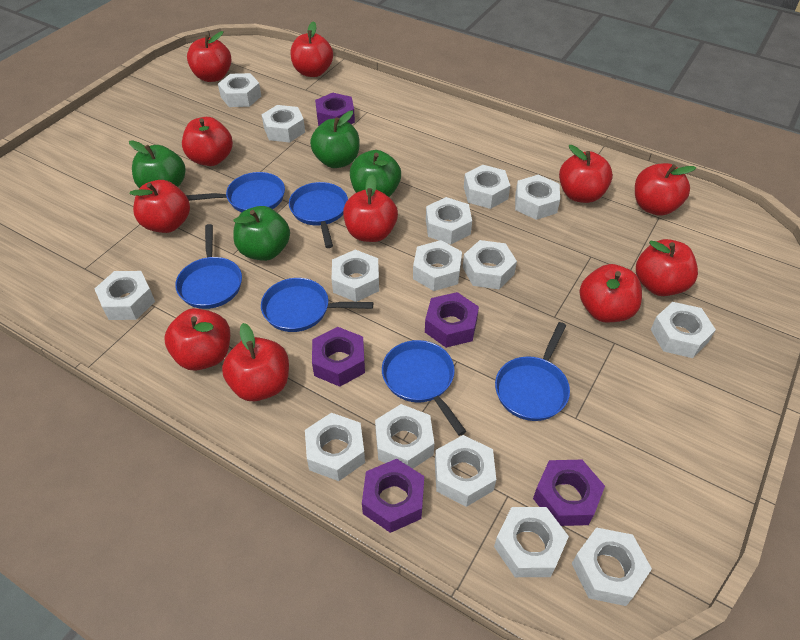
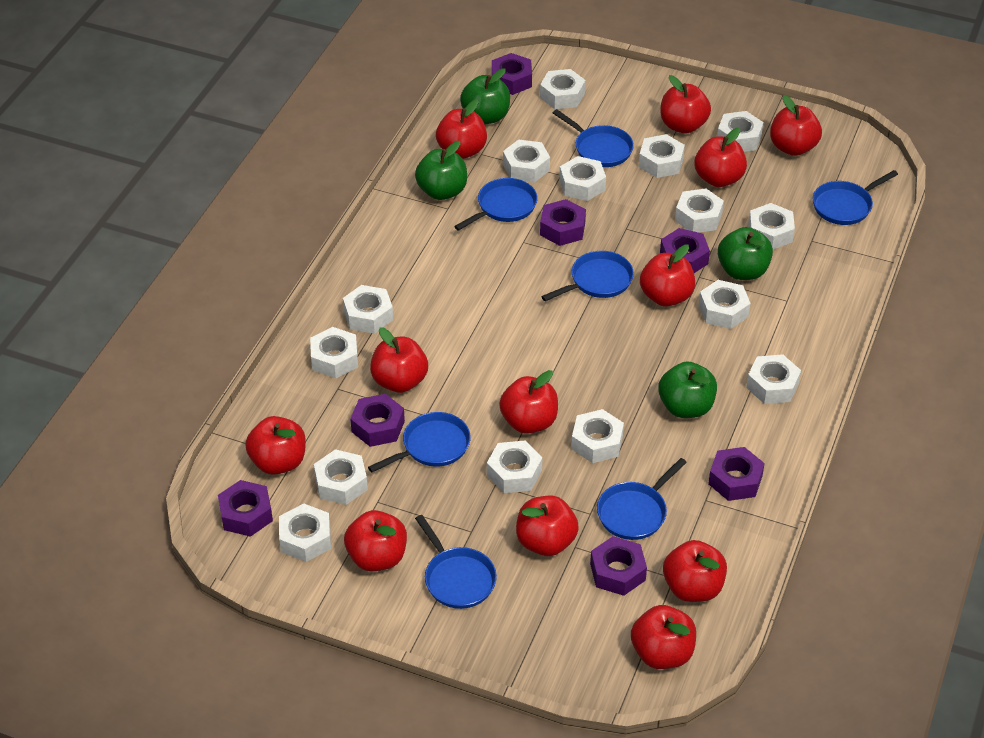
blue pan: [175,224,242,309] [186,172,285,212] [261,278,373,332] [289,182,348,248] [382,340,466,436] [495,322,570,421] = 6 -> [368,412,471,472] [415,515,497,609] [454,178,538,231] [541,251,634,301] [553,109,634,167] [597,458,687,540] [813,170,898,225] = 7
purple nut: [312,327,365,387] [315,93,355,126] [362,459,424,533] [425,292,479,348] [533,460,605,526] = 5 -> [218,480,273,537] [350,394,405,447] [492,53,532,95] [540,199,586,246] [590,536,647,596] [660,228,710,273] [708,447,765,501] = 7
red apple: [130,180,190,233] [165,308,230,371] [182,117,233,166] [187,31,232,82] [222,323,289,401] [291,21,333,77] [343,175,398,242] [559,145,613,203] [580,264,642,322] [635,163,696,215] [636,239,698,296] = 11 -> [245,416,306,475] [344,510,407,571] [370,327,428,393] [436,99,487,159] [499,370,558,434] [516,496,579,556] [631,605,696,669] [640,245,695,307] [660,75,711,133] [663,540,727,602] [694,128,747,187] [770,95,822,156] = 12

